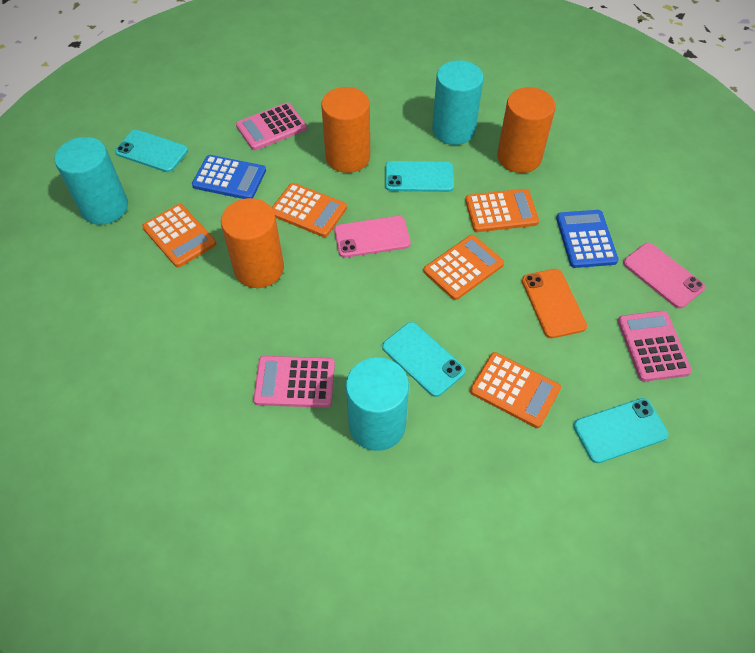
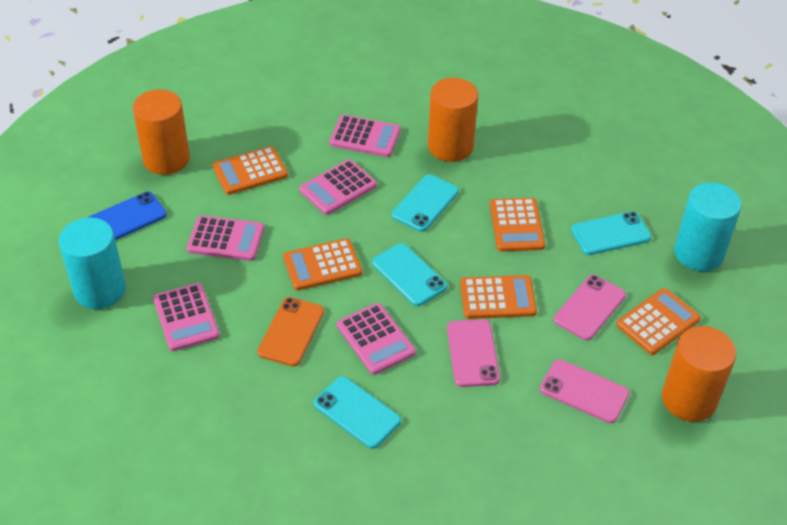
blue calculator: [192,155,266,199] [556,210,619,268] = 2 -> none = 0
blue phone: none = 0 -> [88,192,167,240] = 1
pink calculator: [236,103,307,150] [253,356,335,408] [618,311,692,382] = 3 -> [153,283,220,351] [187,215,264,261] [299,159,377,215] [329,115,401,157] [337,303,416,375] = 5
pink phone: [334,216,411,258] [623,243,705,309] = 2 -> [447,319,500,387] [540,359,630,423] [554,275,626,340] = 3
turquoise cylinder: [55,137,128,225] [346,357,409,451] [432,60,484,145] = 3 -> [59,218,126,309] [674,182,742,271] = 2

